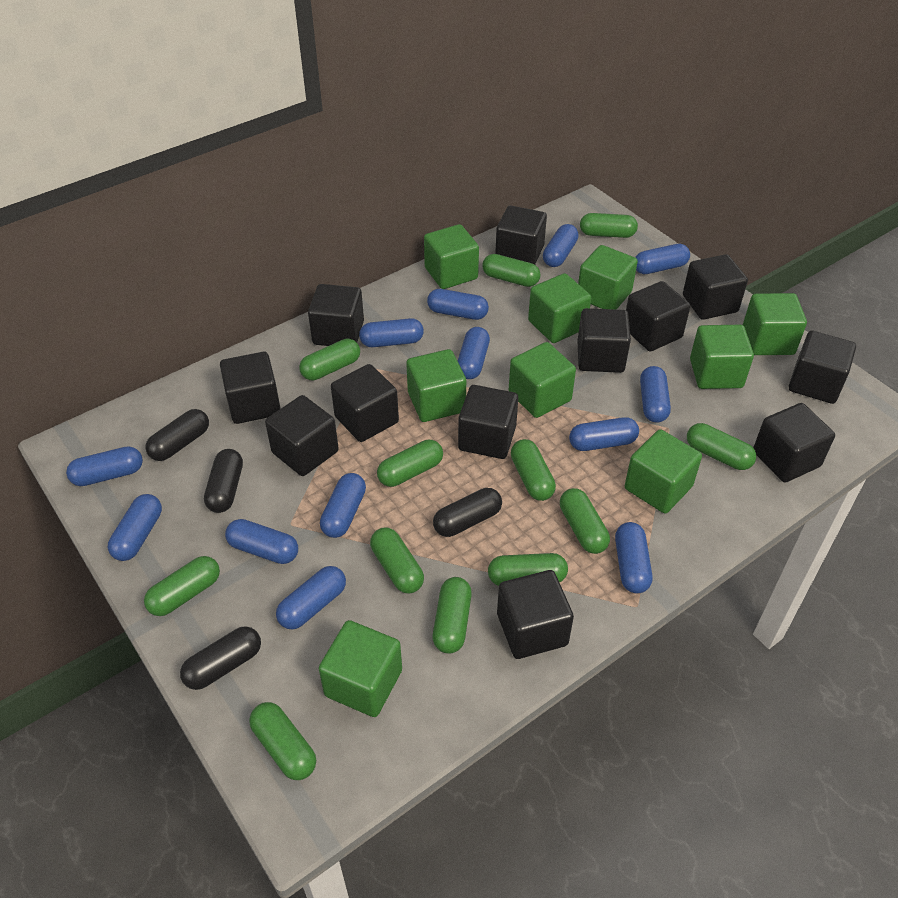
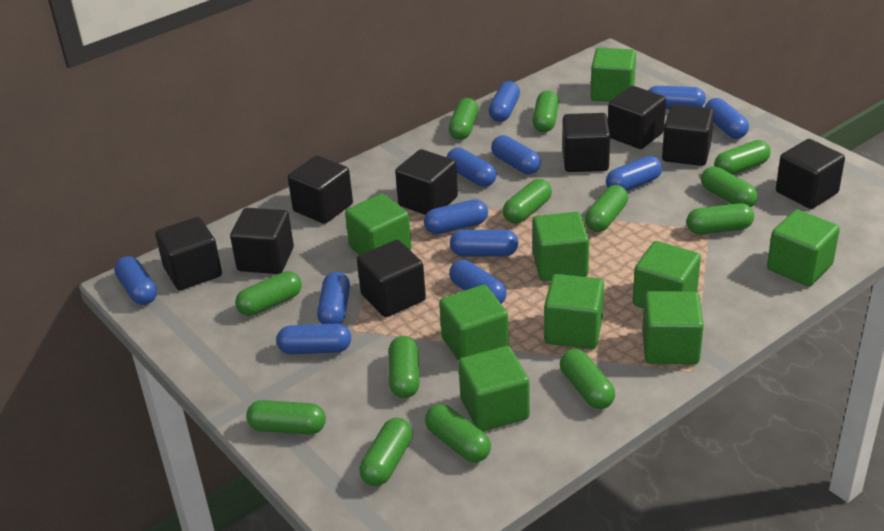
black capsule: [145,409,209,461] [180,626,261,690] [204,449,243,513] [433,488,502,537] = 4 -> none = 0
black cube: [220,352,281,424] [265,395,339,476] [308,284,364,346] [331,364,399,442] [458,385,518,459] [495,205,547,265] [497,570,574,659] [578,308,631,373] [626,281,690,351] [683,254,748,320] [753,403,835,482] [789,331,856,404] = 12 -> [155,217,222,290] [230,208,294,274] [288,155,353,224] [357,240,426,317] [395,149,458,215] [562,113,610,172] [608,86,666,149] [662,104,714,166] [776,139,845,209] = 9
blue capsule: [66,446,143,486] [108,494,162,561] [225,519,298,564] [276,566,346,630] [320,473,366,538] [359,318,424,347] [427,289,489,320] [458,327,490,379] [543,224,579,267] [569,417,639,451] [615,522,652,593] [635,244,690,274] [640,366,671,423] = 13 -> [114,256,157,305] [276,323,351,354] [317,272,350,324] [424,199,488,234] [447,148,496,187] [449,260,507,304] [450,230,518,256] [489,81,520,122] [491,135,541,174] [606,156,662,191] [648,86,706,109] [705,98,749,139] = 12
green capsule: [144,556,220,616] [249,702,316,780] [299,338,360,381] [370,528,424,593] [377,440,443,487] [433,577,472,654] [482,254,541,287] [488,553,568,586] [511,439,556,501] [560,488,610,554] [580,213,638,238] [687,423,756,470] = 12 -> [235,271,302,316] [246,400,326,435] [359,418,413,486] [389,336,420,398] [425,404,491,462] [449,98,479,140] [503,179,552,223] [533,91,559,132] [560,349,615,409] [585,185,628,232] [686,203,754,234] [701,166,758,207] [714,140,771,175] = 13

